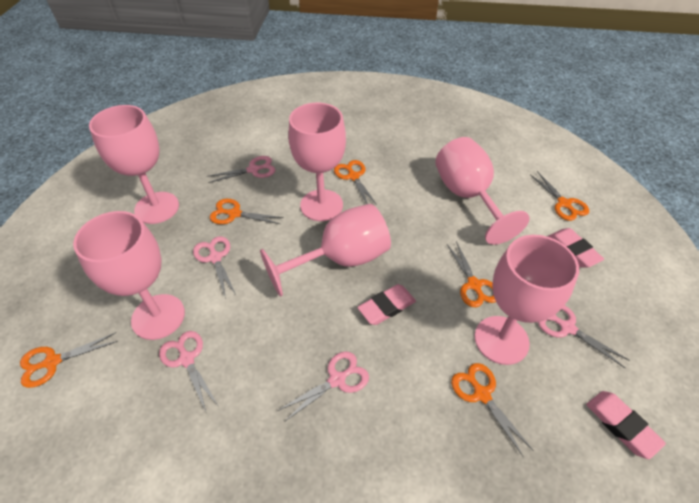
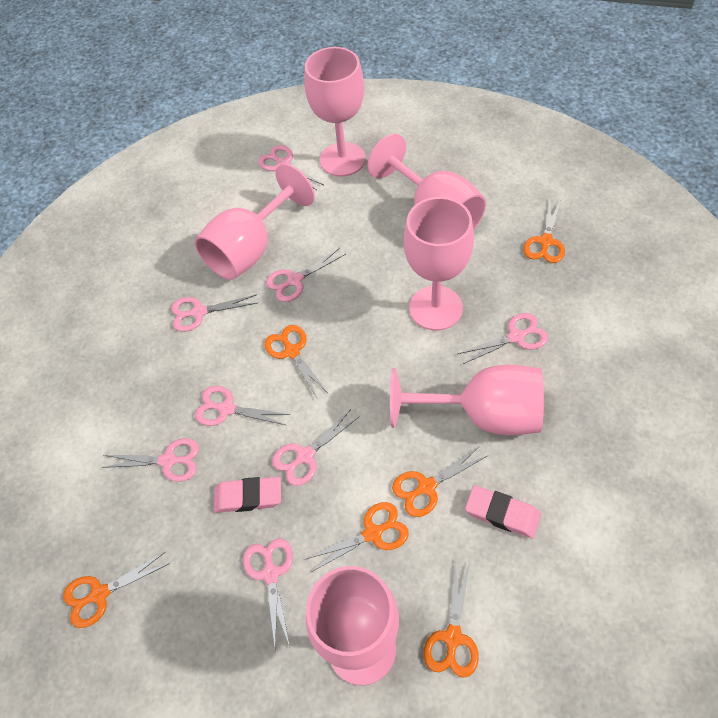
pink eraser: [357,284,416,325] [548,228,604,268] [586,391,666,459] = 3 -> [214,477,281,513] [465,485,541,538] = 2
pink scissors: [159,331,218,412] [193,236,236,299] [207,156,276,183] [277,351,369,422] [538,305,630,368] = 5 -> [101,438,199,482] [171,294,257,332] [195,386,290,426] [243,538,293,647] [258,145,324,190] [266,248,346,302] [272,409,359,486] [458,313,548,364] = 8

